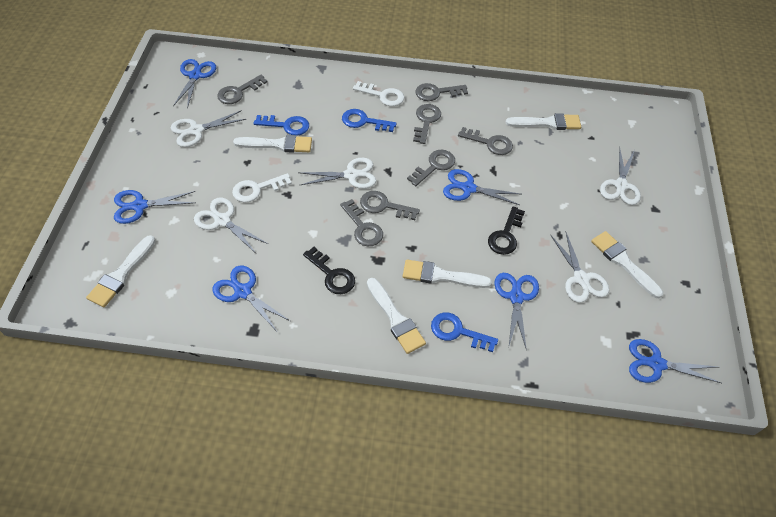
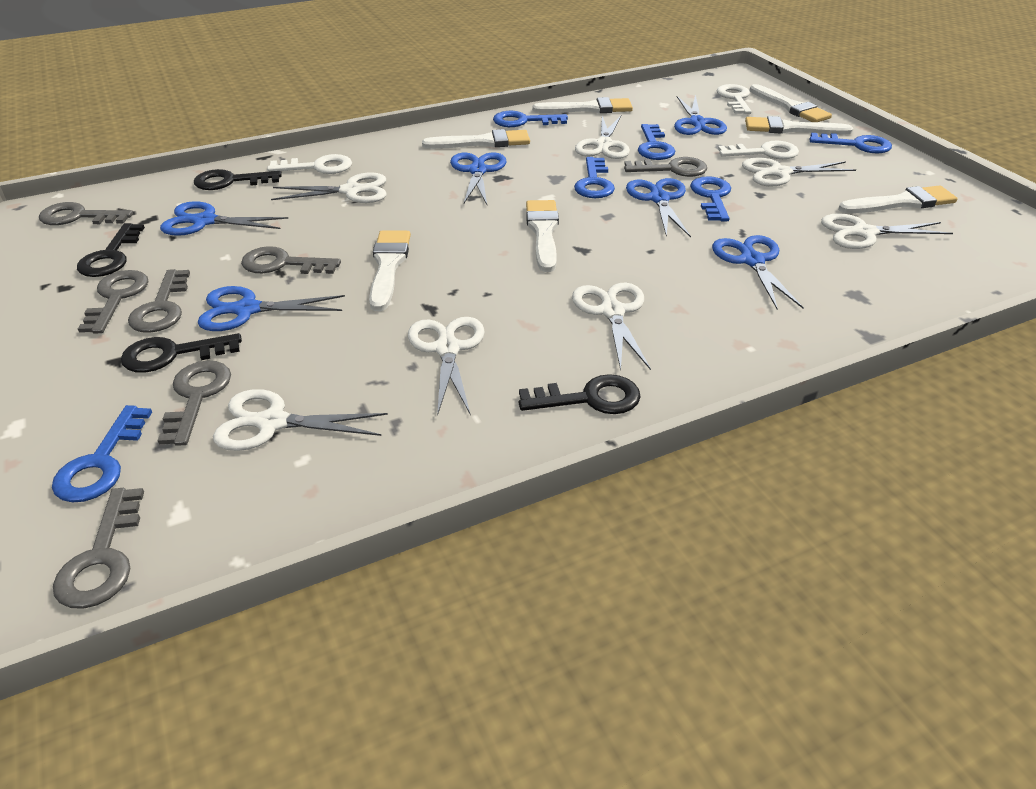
black key: [303,247,355,294] [488,206,525,255] = 2 -> [77,223,145,277] [121,333,242,373] [194,169,282,190] [519,374,641,414] = 4
blue key: [253,115,309,136] [342,109,397,132] [431,313,498,352] = 3 -> [52,405,152,503] [493,111,568,127] [574,157,615,198] [638,124,675,160] [690,176,731,221] [809,133,892,153] = 6
white brush: [86,235,155,307] [233,135,312,153] [367,278,426,354] [403,260,492,288] [506,113,581,130] [591,231,663,298] = 6 -> [369,231,411,311] [422,129,530,149] [526,200,559,272] [532,97,633,113] [745,116,853,135] [749,84,832,122] [838,185,957,214] = 7
white key: [232,173,292,202] [353,81,404,106] = 2 -> [267,154,352,174] [717,84,752,114] [718,140,799,159] = 3
white scissors: [171,110,246,147] [194,198,268,253] [298,158,376,189] [551,233,609,303] [600,147,641,205] = 5 -> [213,389,388,451] [271,172,386,203] [408,317,485,416] [572,283,651,370] [575,116,630,159] [742,157,856,187] [821,213,953,249] = 7

